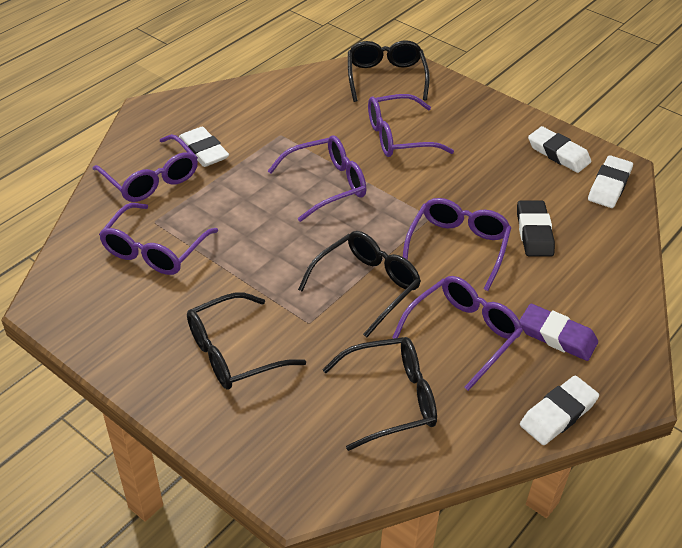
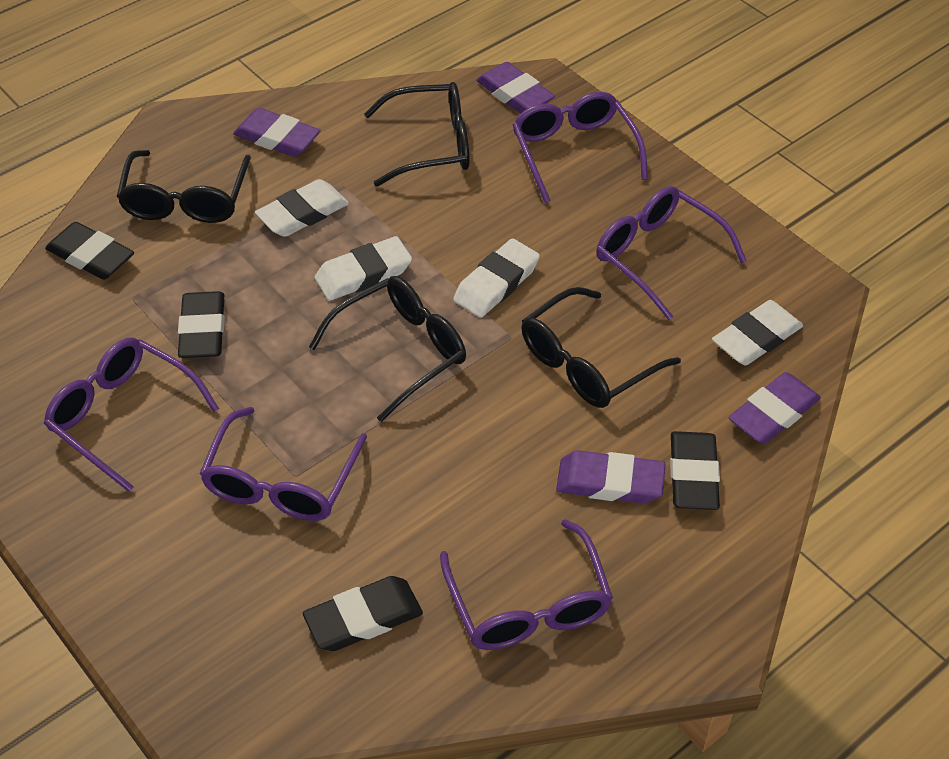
black eraser: [517,201,555,256] = 1 -> [45,222,134,280] [178,291,225,358] [303,576,423,651] [670,431,720,510] = 4
purple eraser: [519,304,598,361] = 1 -> [233,108,321,157] [476,62,555,114] [556,450,666,504] [728,372,821,444] = 4
purple glasses: [93,134,198,202] [99,203,218,275] [268,135,366,222] [368,94,454,157] [392,276,523,391] [403,198,511,291] = 6 -> [44,338,219,492] [199,407,367,521] [440,519,613,650] [512,92,648,203] [596,186,747,320] = 5

